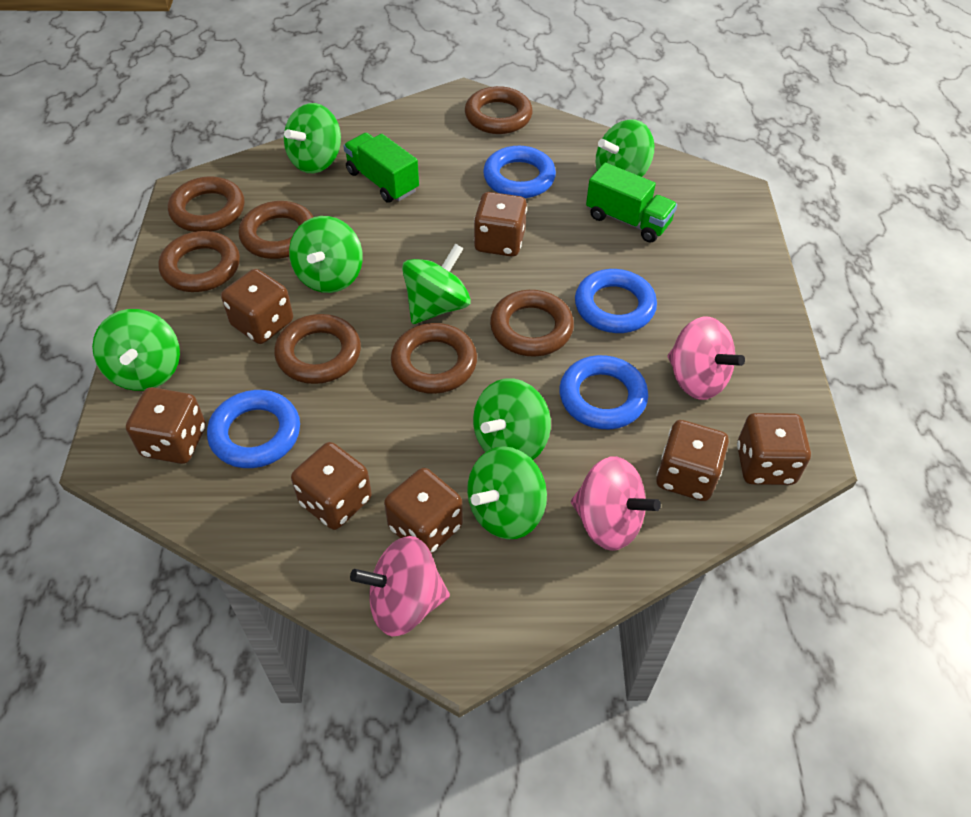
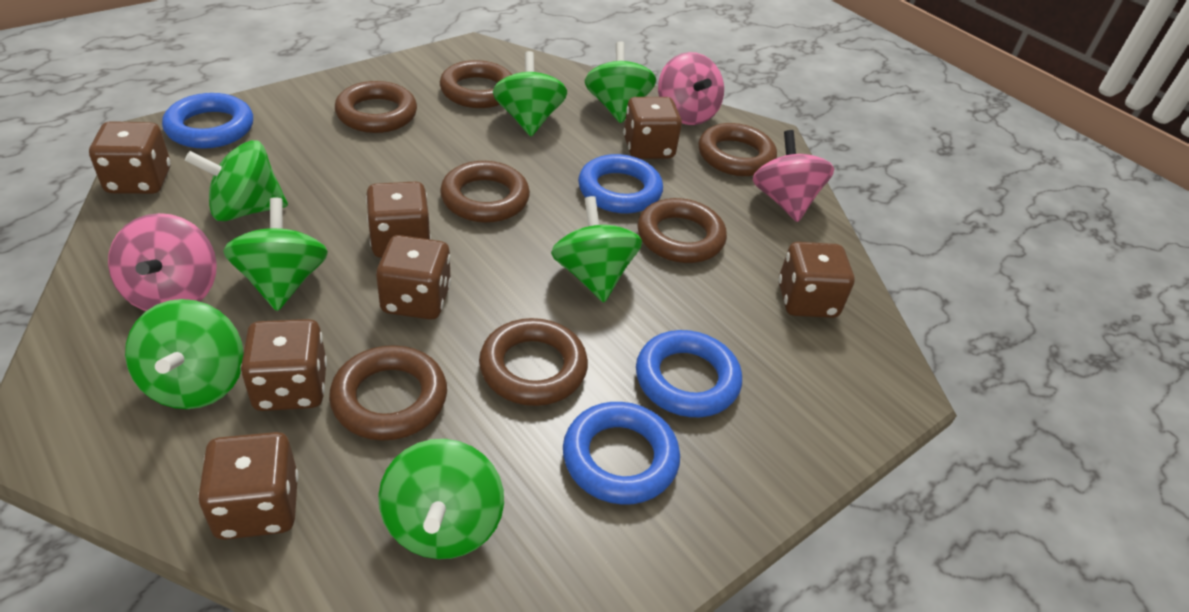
green truck: [343,133,419,203] [586,163,677,242] = 2 -> none = 0

